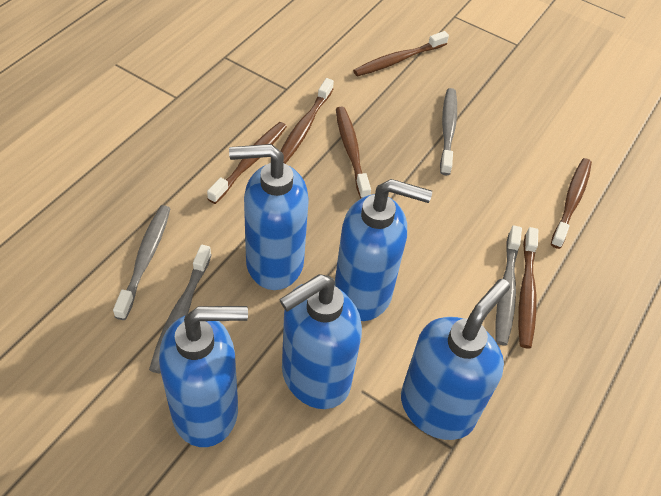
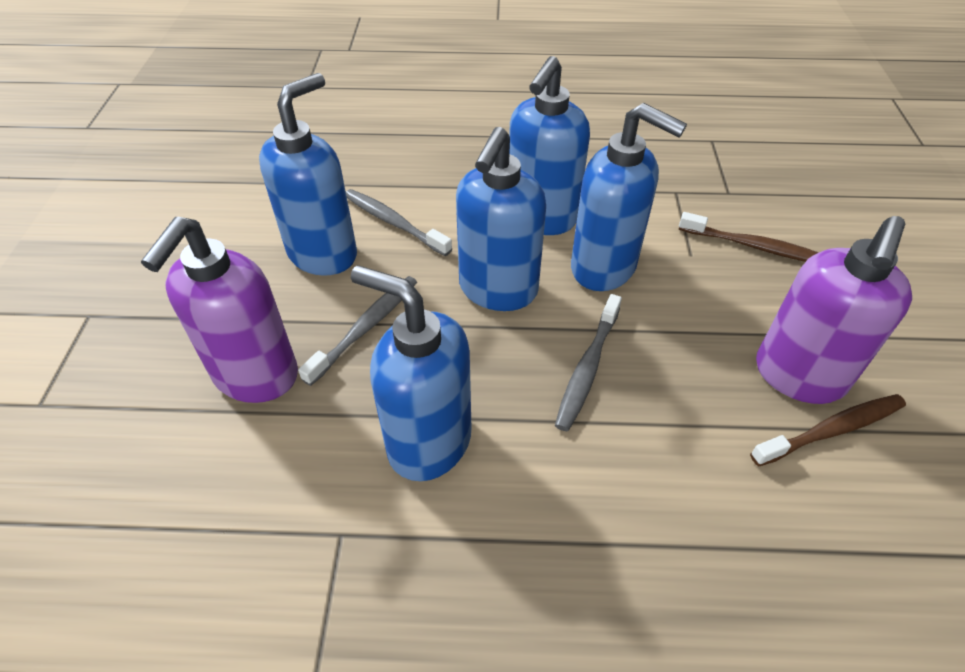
brown toothbrush: [207,122,287,204] [281,78,334,164] [336,107,371,199] [353,31,449,76] [518,227,538,348] [551,158,592,249] = 6 -> [679,212,819,262] [750,394,906,466] = 2
grey toothbrush: [113,205,171,320] [149,245,212,373] [440,88,457,175] [496,225,522,345] = 4 -> [298,276,417,386] [346,189,452,256] [555,294,622,431] = 3
purple soap dispenser: none = 0 -> [141,217,298,403] [756,216,912,404] = 2

